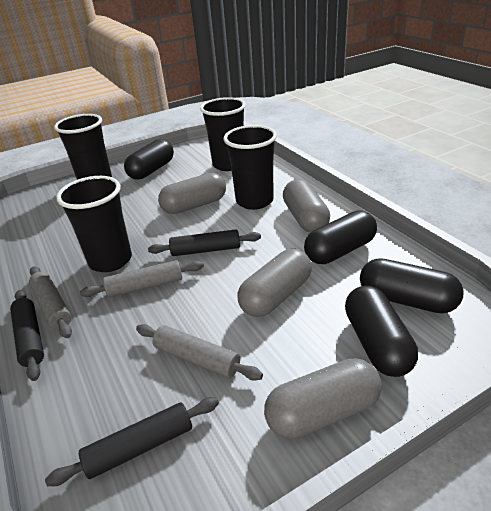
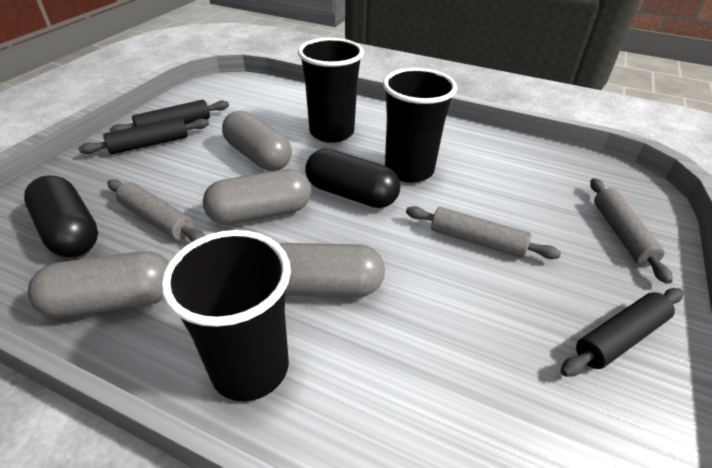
black capsule: [124,139,174,180] [304,211,377,264] [345,285,418,377] [360,258,464,313] = 4 -> [24,175,98,257] [305,149,400,208] = 2
black cup: [54,114,112,180] [56,176,132,272] [200,97,246,171] [224,125,277,210] = 4 -> [161,230,291,401] [298,38,364,143] [383,68,457,183] = 3

